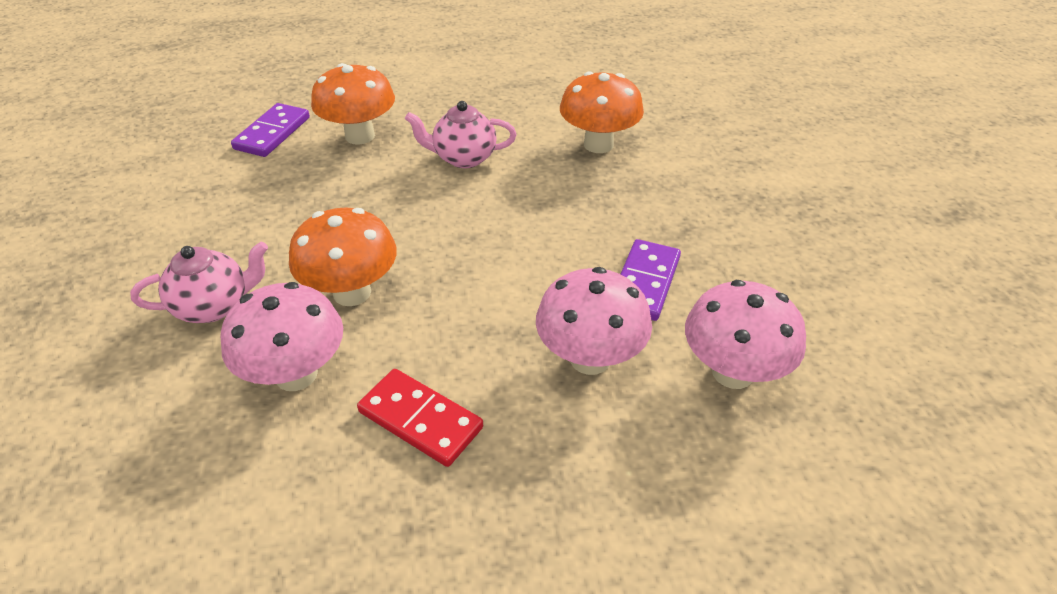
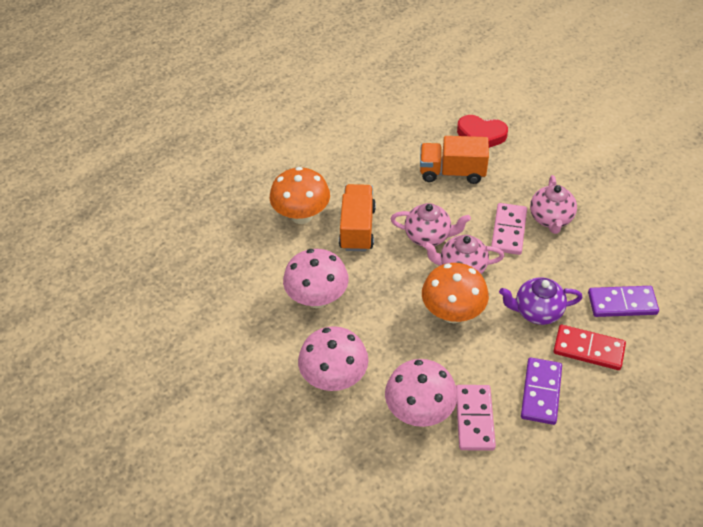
orange mushroom: [289,208,397,306] [311,63,395,145] [560,71,644,153] = 3 -> [270,167,330,224] [422,263,489,323] = 2
orange truck: none = 0 -> [339,184,376,251] [420,136,489,184] = 2
pink domino: none = 0 -> [456,385,496,451] [491,203,527,255] = 2
pink teapot: [130,242,268,323] [405,101,516,168] = 2 -> [391,203,471,246] [423,235,504,274] [530,175,577,234] = 3
purple teapot: none = 0 -> [499,277,583,325] = 1
red heart: none = 0 -> [457,115,508,148] = 1

